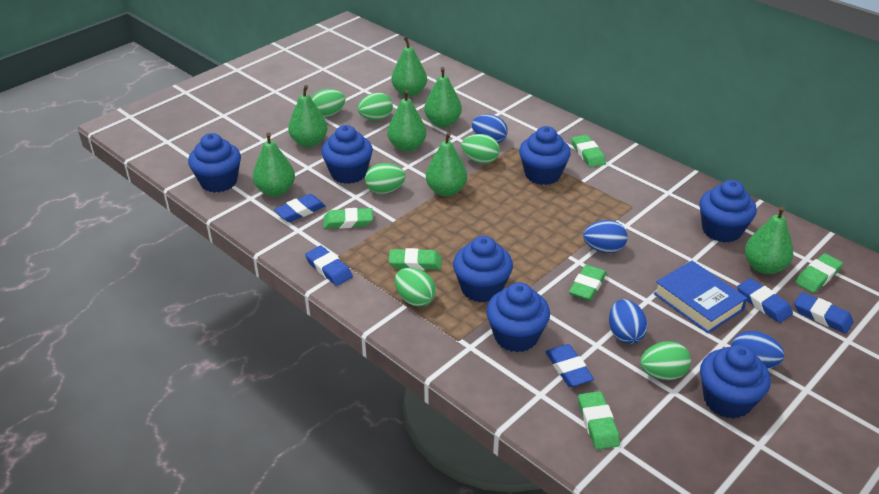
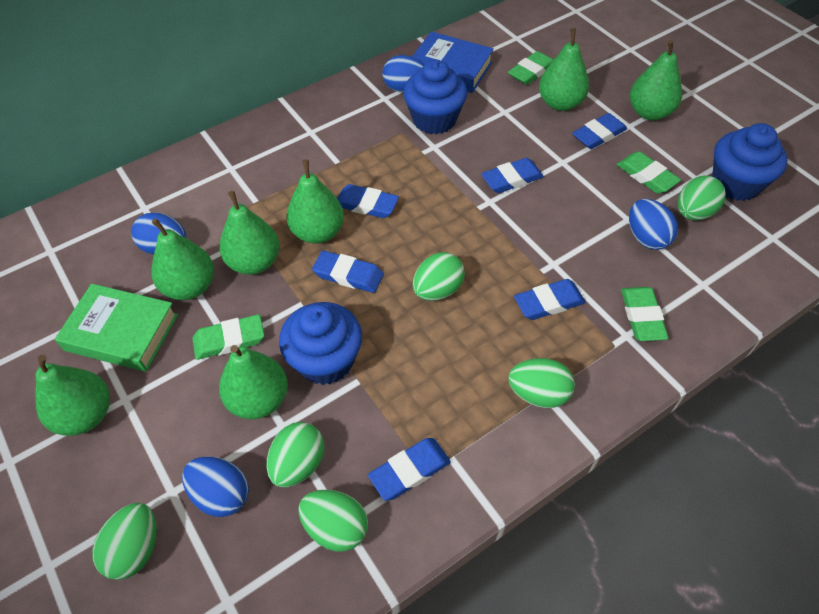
blue cupcake: [188,133,241,193] [321,125,373,184] [453,236,513,303] [486,282,550,352] [519,126,571,185] [699,180,757,242] [700,345,771,419] = 7 -> [279,302,362,385] [403,60,467,134] [712,123,788,201] = 3
blue eraser: [274,194,325,222] [305,246,353,286] [545,344,594,387] [737,278,793,323] [794,292,854,334] = 5 -> [312,250,384,293] [337,184,399,218] [368,438,451,501] [481,158,544,193] [514,279,586,320] [572,113,627,149] = 6
green book: none = 0 -> [55,284,178,372] = 1
green eraser: [323,208,373,229] [388,248,442,270] [569,265,607,301] [571,135,606,167] [578,391,620,450] [795,253,843,293] = 6 -> [192,314,264,360] [508,51,553,85] [616,151,681,193] [621,287,668,341] = 4

